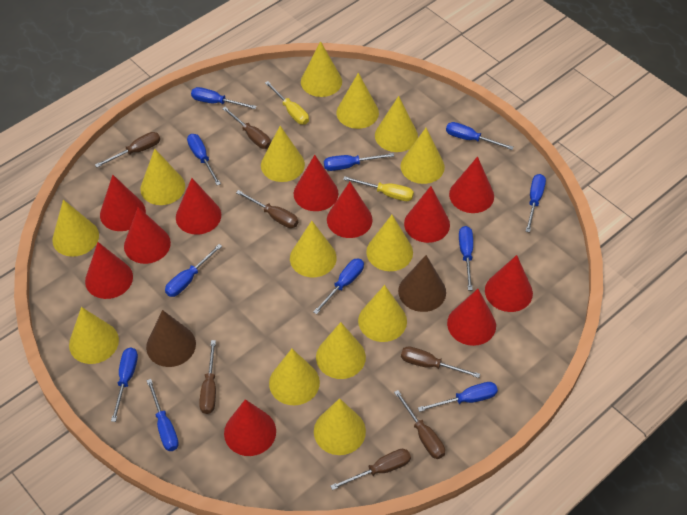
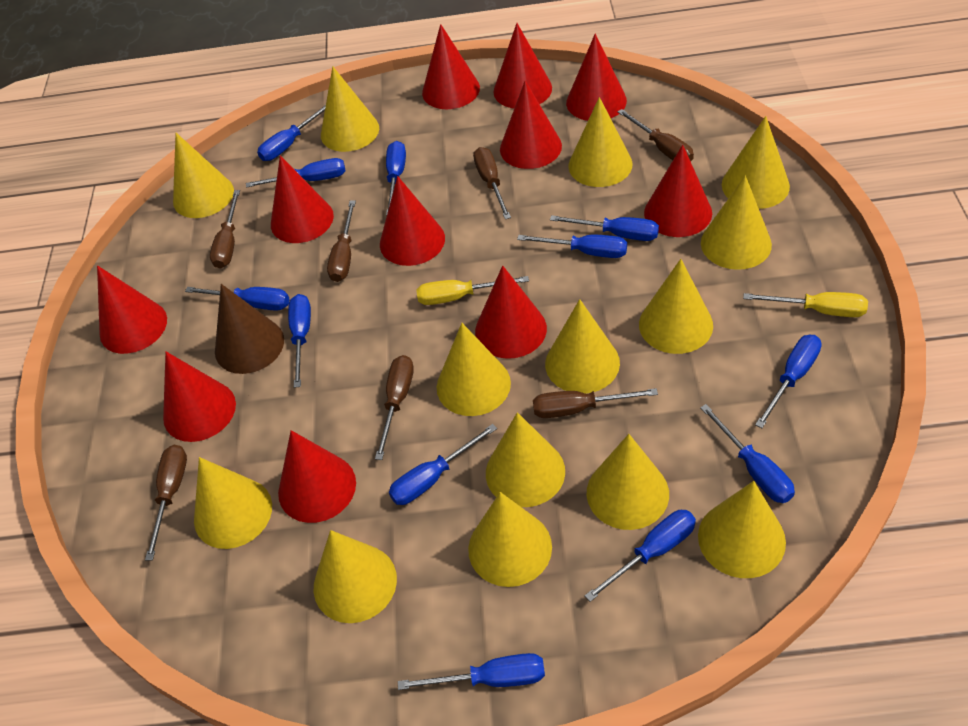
blue screwdriver: [111,347,138,422] [146,379,179,451] [165,244,222,297] [187,134,221,185] [191,87,257,109] [313,258,364,314] [324,153,394,171] [418,382,498,412] [446,122,514,150] [459,226,473,290] [526,174,546,233] = 11 -> [185,287,289,311] [246,158,346,188] [257,105,326,161] [288,294,311,388] [386,141,406,216] [389,424,497,505] [398,653,545,690] [517,235,627,258] [550,215,659,241] [585,510,696,602] [700,404,795,503] [755,335,822,428] = 12
brown cone: [146,310,196,367] [398,255,446,312] = 2 -> [215,284,284,374] = 1

